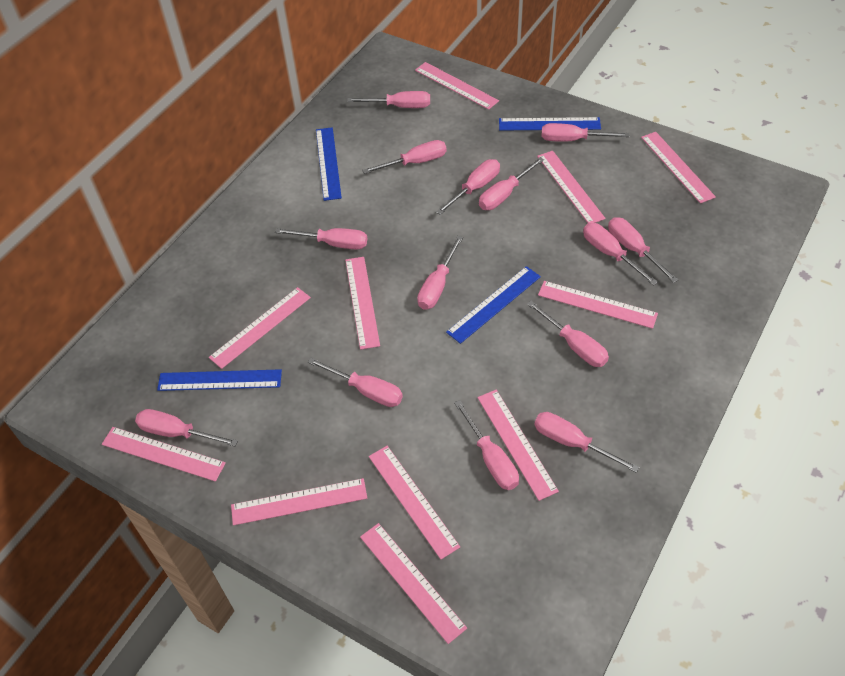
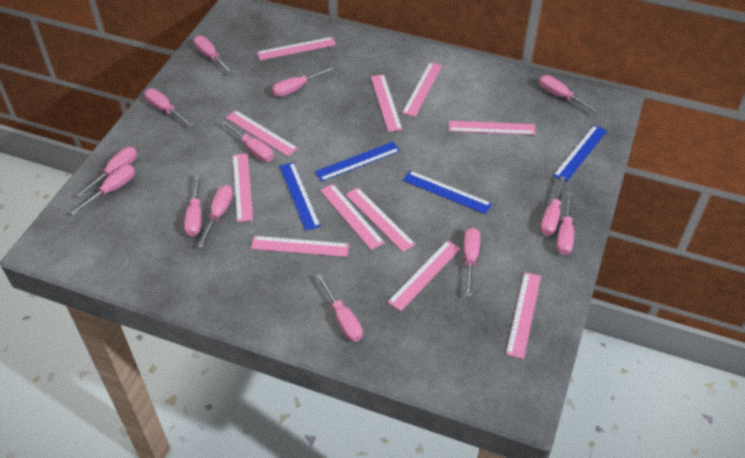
pink screwdriver: [135,409,238,447] [275,228,367,250] [308,358,403,407] [347,91,430,108] [362,140,447,174] [417,236,463,310] [436,159,500,215] [454,400,519,490] [479,157,544,210] [527,301,609,367] [534,412,639,473] [541,123,629,142] [583,223,658,286] [608,217,678,283] = 14 -> [70,165,135,216] [76,147,137,197] [145,89,194,127] [184,174,202,237] [194,36,234,74] [198,185,233,248] [221,120,274,162] [272,66,335,97] [317,274,363,342] [464,227,480,297] [539,75,600,114] [541,176,566,236] [557,192,574,255] = 13

